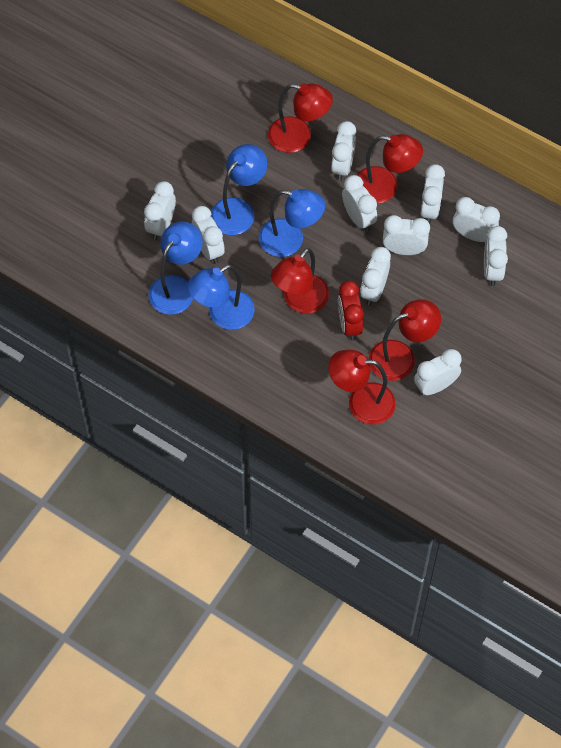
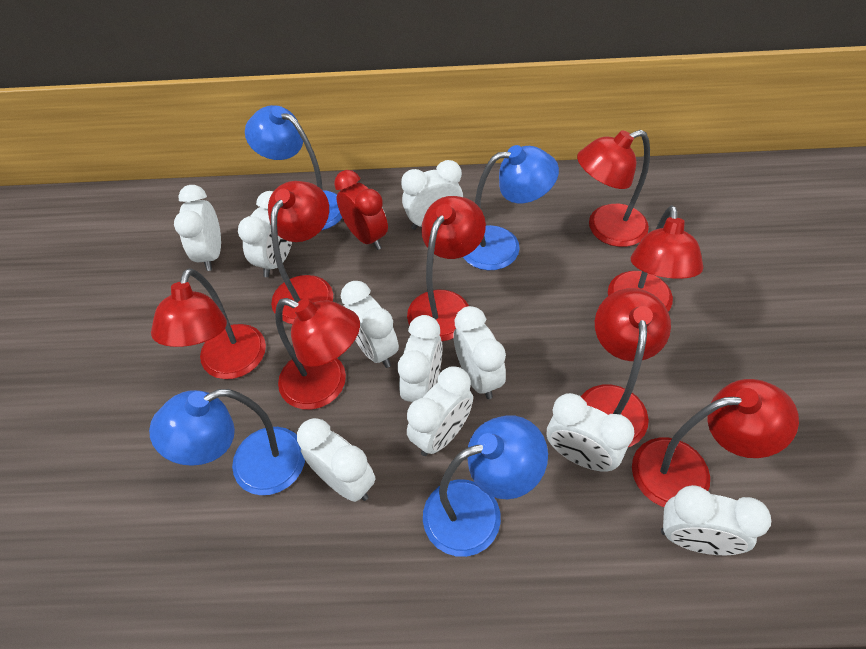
red lamp: [268,83,333,153] [271,248,329,314] [328,350,396,425] [357,134,423,204] [369,299,441,381] = 5 -> [151,268,266,379] [268,181,333,324] [275,298,360,410] [407,196,486,341] [577,130,650,247] [580,288,671,447] [608,205,704,311] [632,379,799,507] = 8

